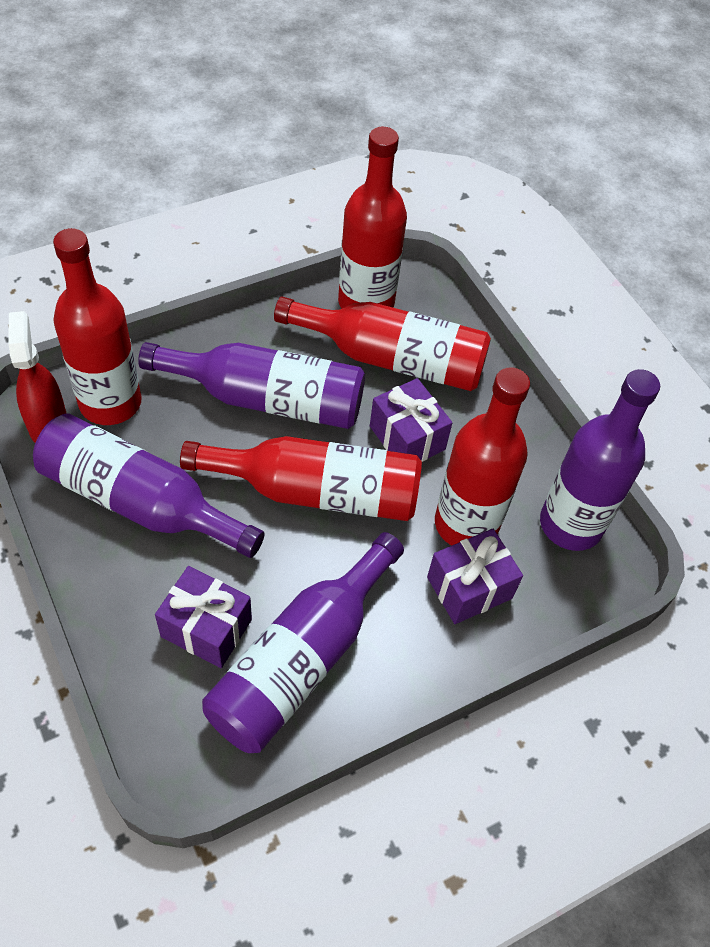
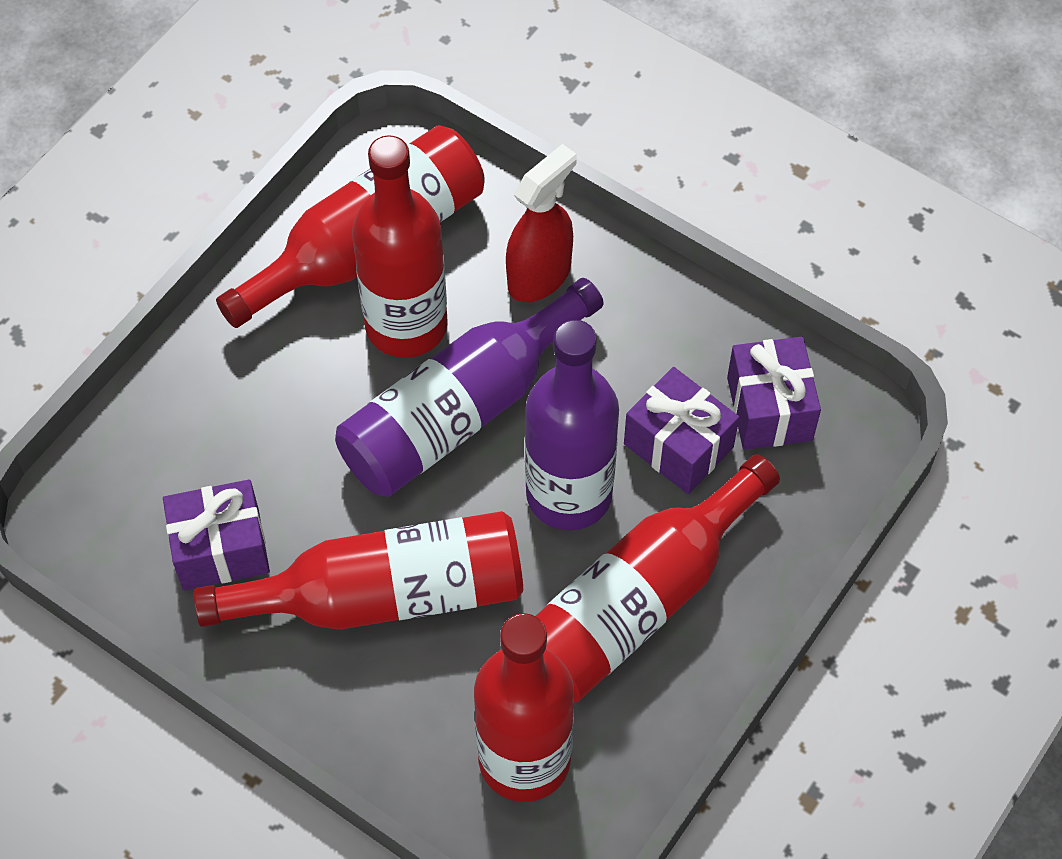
purple bottle: [33,413,265,558] [138,342,365,429] [202,532,404,753] [540,369,660,551] = 4 -> [335,278,604,497] [525,320,619,530] = 2

